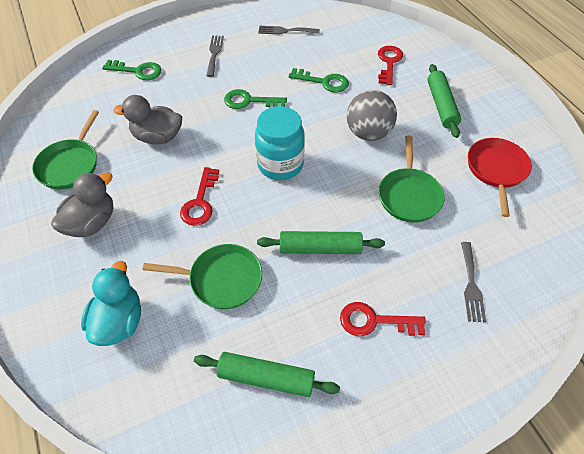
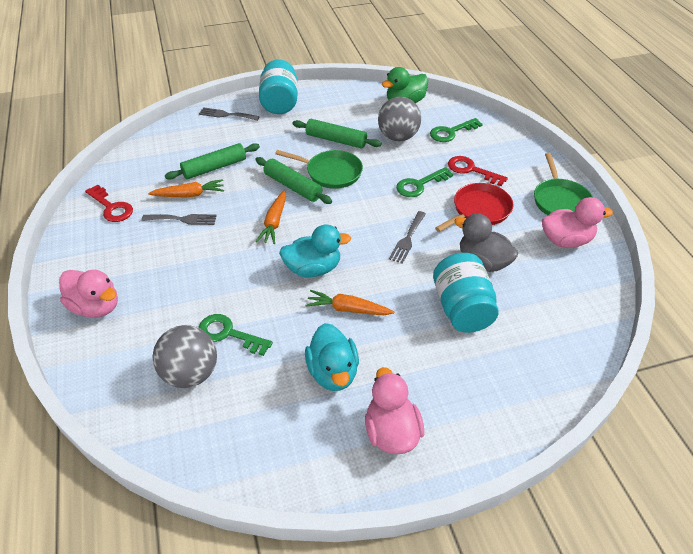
green duck: none = 0 -> [382,67,428,103] = 1
green pan: [32,110,99,189] [143,244,262,309] [379,136,444,222] = 3 -> [275,150,363,189] [534,153,593,215] = 2
grey ball: [347,90,397,141] = 1 -> [153,325,217,388] [378,97,421,141] = 2
grey duck: [51,172,113,237] [113,95,182,144] = 2 -> [454,214,518,272] = 1
orange carrot: none = 0 -> [148,179,224,197] [256,191,286,244] [306,290,394,315] = 3
pink duck: none = 0 -> [59,270,118,318] [365,367,424,454] [542,197,613,248] = 3
red key: [180,167,219,226] [340,302,426,336] [378,46,403,85] = 3 -> [85,184,133,222] [448,156,508,186] = 2
turquoise duck: [81,261,141,346] = 1 -> [279,224,351,278] [305,323,359,391] = 2
turquoise jar: [255,106,305,180] = 1 -> [259,59,298,114] [433,253,499,333] = 2

